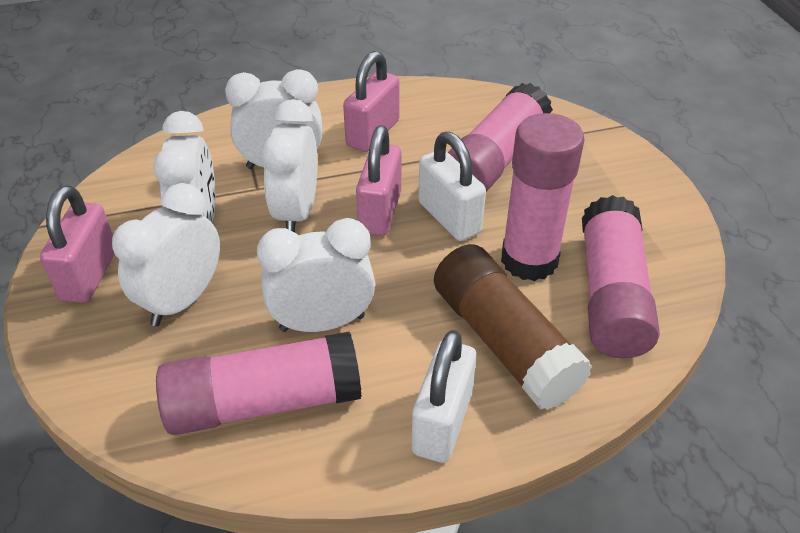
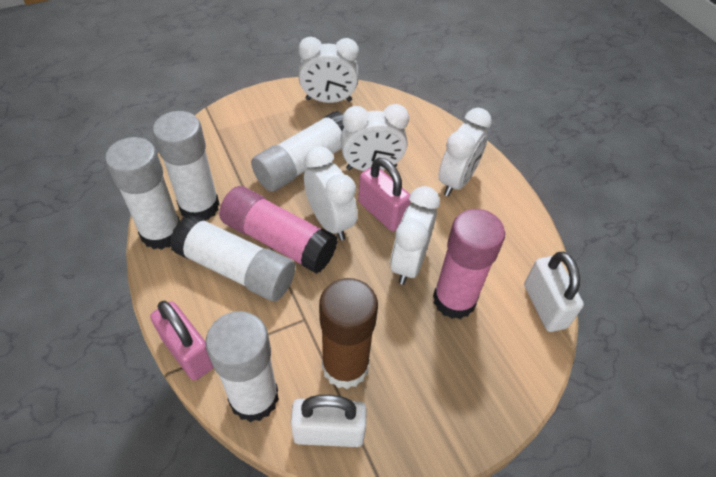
pink glue stick: [156,332,362,435] [448,83,553,192] [501,113,584,281] [582,195,660,359] = 4 -> [219,186,337,274] [433,209,505,319] = 2
pink padlock: [40,185,115,303] [343,51,399,152] [356,125,401,236] = 3 -> [150,301,214,381] [358,158,411,231] = 2
white glue stick: none = 0 -> [105,137,180,250] [153,111,220,220] [170,214,295,301] [205,311,279,422] [251,111,344,192] = 5

